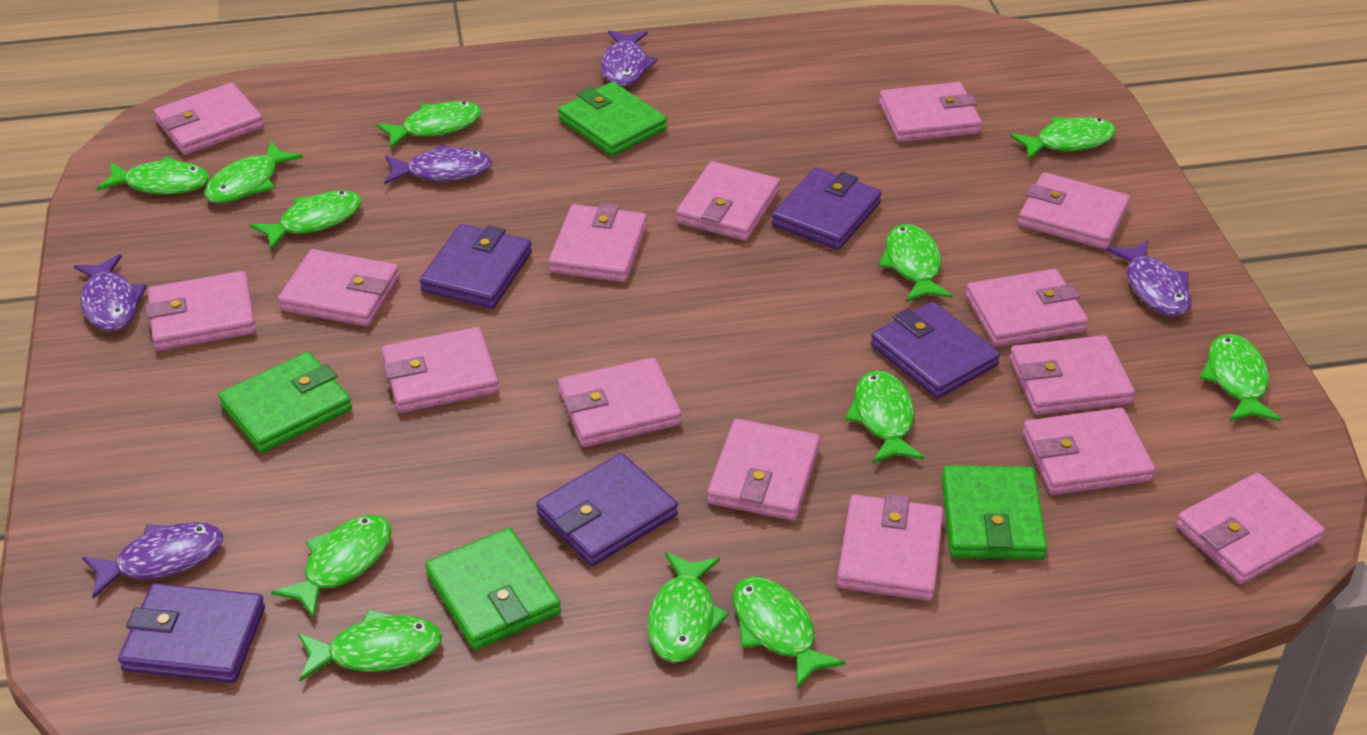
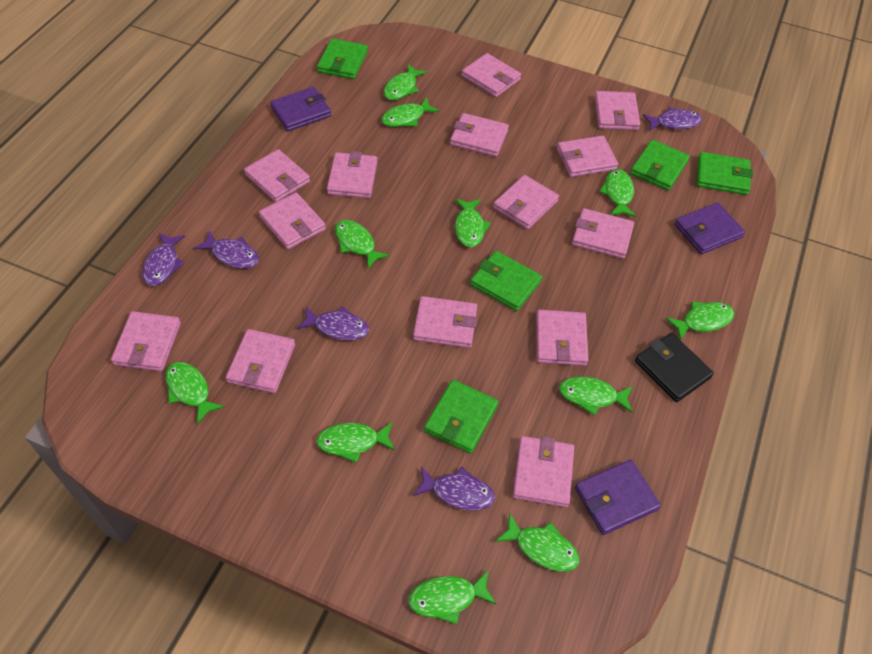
black wallet: none = 0 -> [635,333,714,402] = 1
green fish: [96,156,209,194] [204,141,303,203] [250,190,362,250] [271,515,392,619] [298,609,442,682] [376,101,482,149] [647,552,729,662] [733,577,846,689] [845,370,925,464] [878,224,953,302] [1010,117,1116,160] [1200,334,1281,422] = 12 -> [166,362,224,424] [316,422,395,463] [335,220,390,269] [381,97,439,127] [384,64,427,100] [408,571,497,624] [455,199,491,248] [495,513,580,572] [559,376,633,415] [599,169,636,217] [666,302,734,340] = 11
green wallet: [218,352,352,453] [425,528,561,650] [558,82,667,156] [942,465,1047,559] = 4 -> [317,38,368,79] [424,380,499,454] [470,251,542,311] [630,140,690,191] [697,152,753,195] = 5
pink wallet: [145,271,256,351] [154,83,264,155] [278,249,400,327] [382,327,499,413] [548,203,647,282] [558,358,681,447] [676,161,780,241] [707,419,820,521] [837,493,944,601] [879,82,982,142] [966,269,1088,347] [1009,335,1135,415] [1018,172,1130,250] [1023,408,1155,495] [1176,473,1325,584] = 15 -> [111,311,181,372] [226,329,295,393] [244,149,310,202] [259,192,326,249] [327,151,378,198] [413,296,477,348] [450,113,509,157] [462,53,521,97] [493,175,559,230] [513,436,574,508] [536,310,588,366] [557,136,618,177] [572,208,634,259] [595,91,640,130] = 14
purple wallet: [118,583,265,683] [420,224,532,309] [536,453,678,566] [771,167,882,250] [871,301,1000,399] = 5 -> [270,87,331,131] [575,460,661,535] [675,202,745,254] = 3

